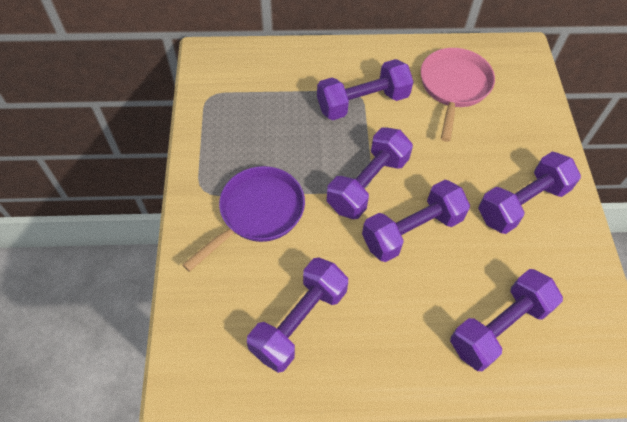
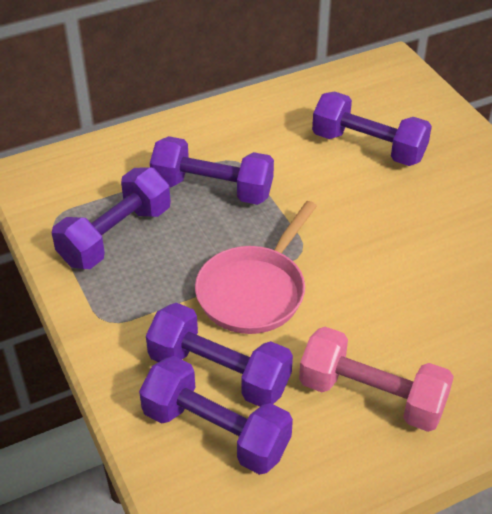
pink dumbbell: none = 0 -> [299,327,454,432] = 1
purple dumbbell: [247,257,348,373] [317,59,413,120] [327,127,413,219] [362,180,470,262] [450,269,563,371] [478,152,581,234] = 6 -> [52,167,171,269] [139,356,293,475] [146,303,293,407] [150,136,274,205] [312,92,432,166] = 5
purple pan: [182,166,305,272] = 1 -> none = 0

